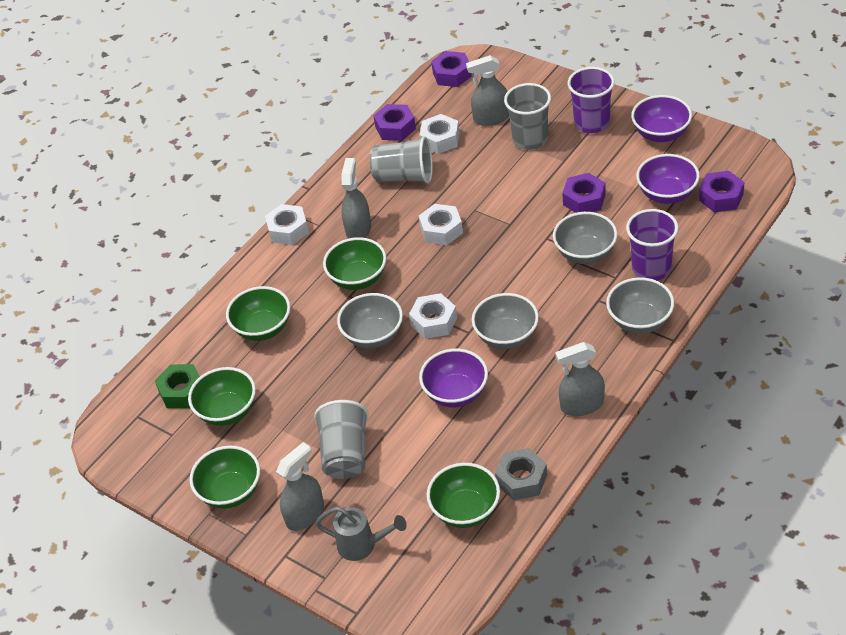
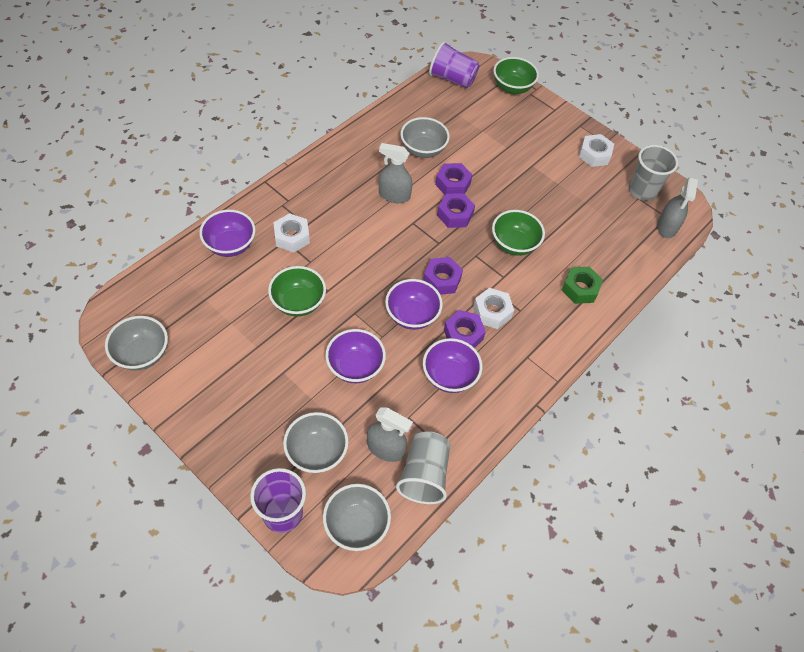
green bowl: [188,367,256,426] [189,446,260,509] [226,286,290,341] [323,237,386,290] [427,463,500,528] = 5 -> [268,266,326,317] [492,210,545,256] [493,57,539,94] = 3
grey cup: [314,400,369,479] [370,136,433,184] [504,83,551,150] = 3 -> [396,431,450,504] [629,145,678,201] = 2
grey nut: [495,448,547,500] = 1 -> none = 0
grey spray bottle: [276,442,324,531] [341,158,371,239] [466,55,509,126] [555,342,605,416] = 4 -> [367,408,413,462] [379,143,412,203] [657,178,698,238] = 3
grey watering can: [315,507,407,561] = 1 -> none = 0
purple bowl: [419,349,488,407] [631,95,692,142] [636,154,700,204] = 3 -> [199,209,256,257] [325,329,386,383] [385,279,443,330] [423,338,482,393] = 4
white nut: [265,204,309,245] [409,293,457,339] [419,204,463,245] [420,114,459,154] = 4 -> [273,213,310,252] [473,288,514,329] [579,134,614,167] = 3

